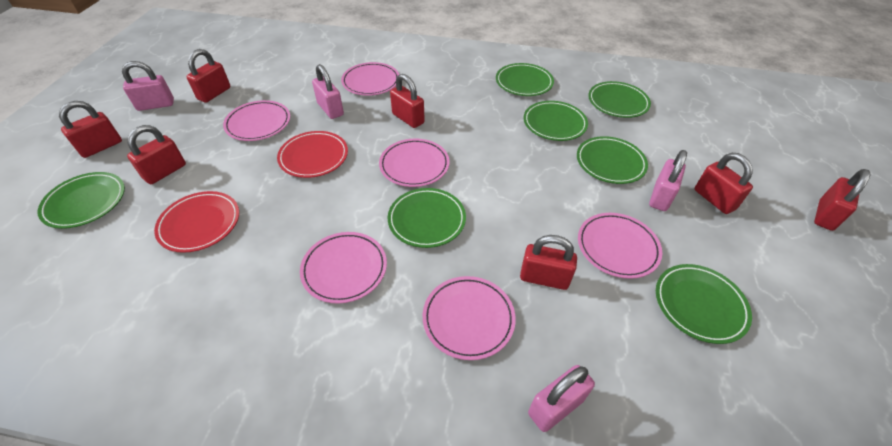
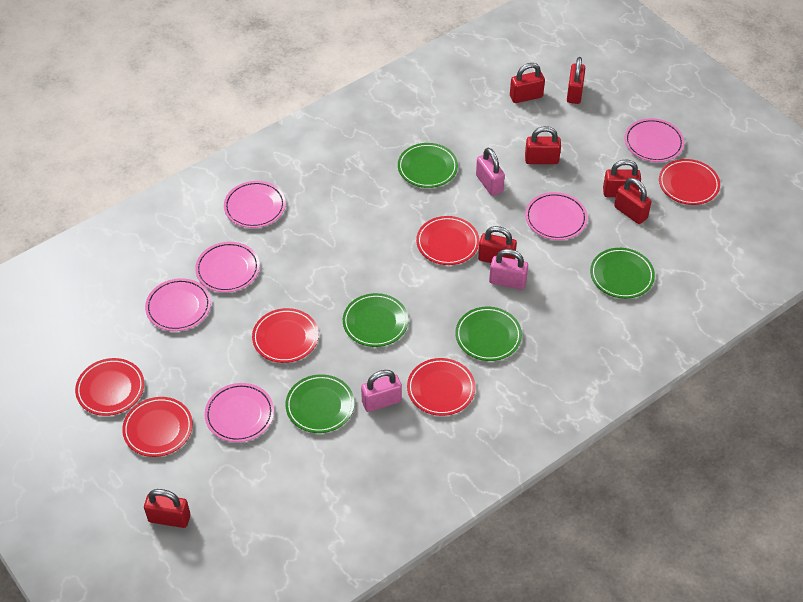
green plate: [38,172,125,229] [388,188,466,248] [496,63,554,96] [523,101,588,141] [577,136,648,184] [588,81,651,118] [656,264,752,344] = 7 -> [285,374,354,433] [343,293,409,347] [398,143,458,188] [455,307,522,361] [590,248,655,299] = 5
pink padlock: [122,61,174,111] [312,64,344,119] [528,365,595,432] [649,150,687,211] = 4 -> [361,370,402,412] [476,148,505,196] [489,249,528,290] = 3
red plate: [154,191,239,253] [277,131,348,178] = 2 -> [75,358,144,416] [122,397,193,457] [252,308,319,363] [407,358,475,416] [416,216,479,265] [659,159,720,205] = 6

